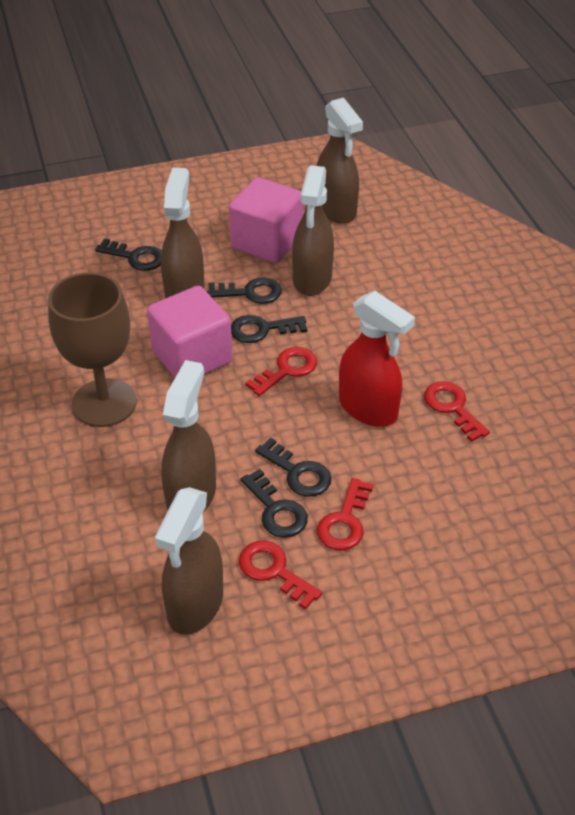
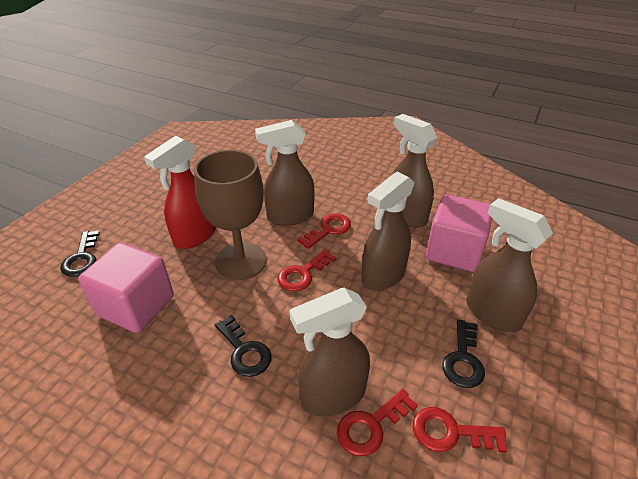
black key: [95,238,162,271] [207,277,282,304] [231,315,307,343] [241,469,308,538] [255,438,331,497] = 5 -> [60,231,100,277] [215,315,272,377] [442,320,485,388] = 3

